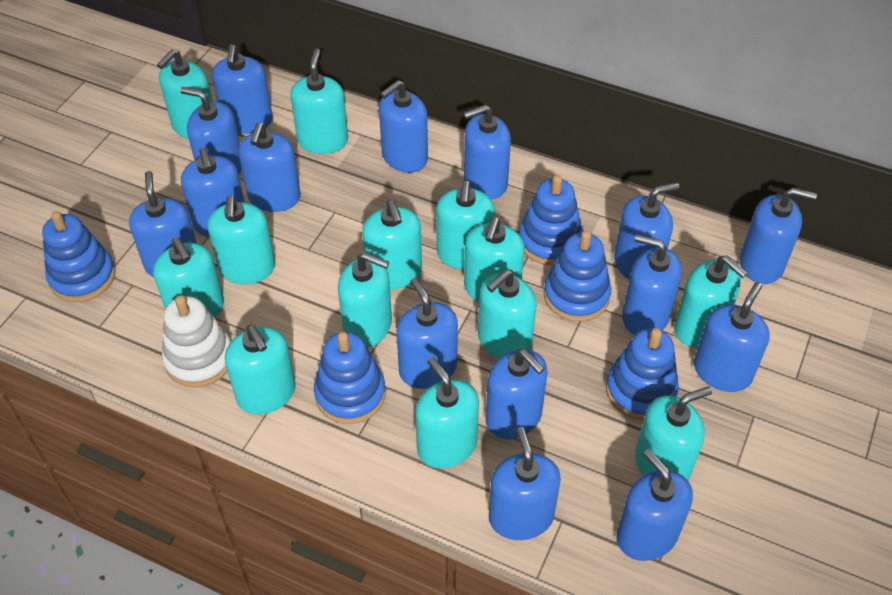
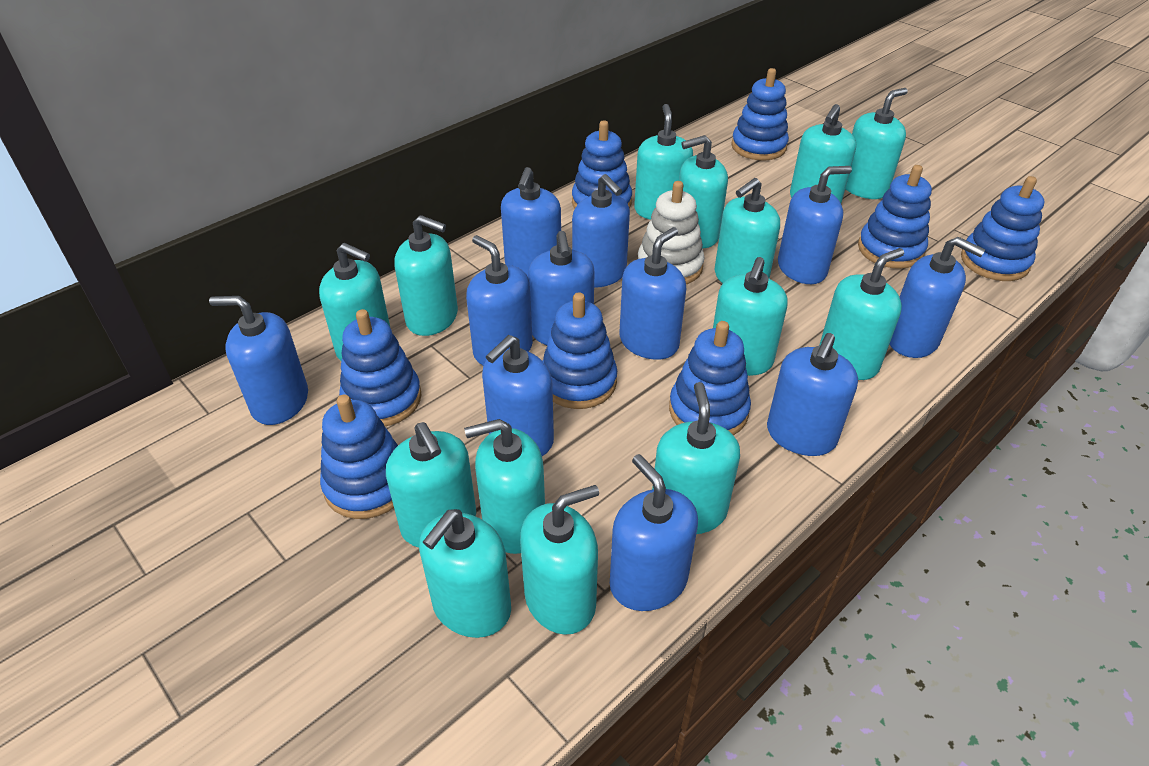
blue soap dispenser: [129,171,197,277] [180,87,242,174] [181,147,245,237] [212,44,273,134] [238,122,301,212] [379,80,428,173] [396,278,458,389] [464,105,511,200] [486,349,548,439] [489,427,561,540] [614,182,679,279] [616,449,693,561] [622,234,682,335] [694,282,770,392] [740,188,817,284] = 15 -> [209,296,308,425] [466,235,533,365] [482,335,554,456] [501,167,561,277] [528,231,594,345] [572,174,630,288] [610,454,698,611] [619,227,686,360] [767,333,858,456] [778,166,852,284] [890,237,985,358] = 11
blue stacking toy: [42,211,116,302] [314,332,386,424] [519,175,583,265] [544,230,611,322] [606,328,679,420] = 5 -> [320,395,398,519] [339,309,422,426] [543,292,617,409] [572,121,632,209] [669,321,751,435] [731,68,789,160] [858,165,932,269] [961,176,1044,281] = 8
turquoise soap dispenser: [153,238,224,318] [157,49,213,139] [207,195,275,284] [225,325,296,415] [291,48,348,154] [338,252,392,347] [362,200,422,290] [415,357,479,469] [436,181,495,270] [464,217,525,302] [478,270,537,359] [635,386,712,481] [674,255,748,348] = 13 -> [319,243,390,361] [386,422,476,548] [394,215,458,336] [419,509,511,638] [464,419,545,554] [520,485,599,635] [634,104,693,220] [652,382,740,534] [679,135,728,248] [713,257,788,376] [714,178,780,284] [790,104,856,203] [819,248,904,380] [845,88,908,199] = 14

